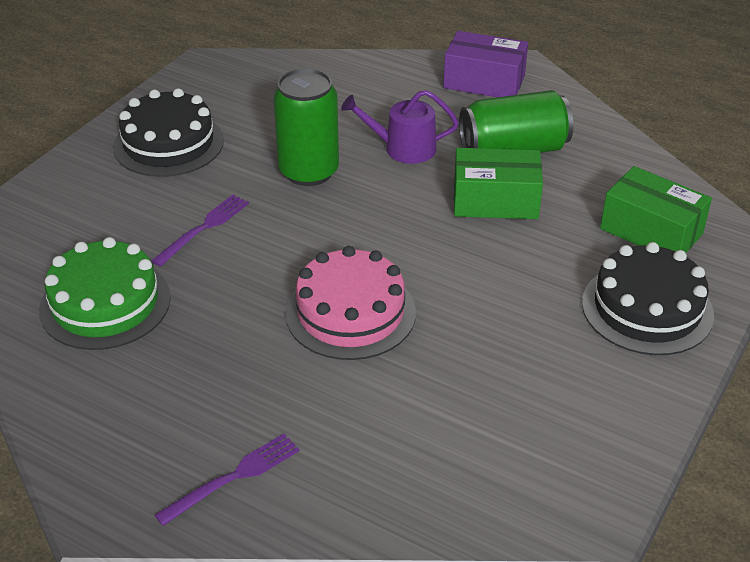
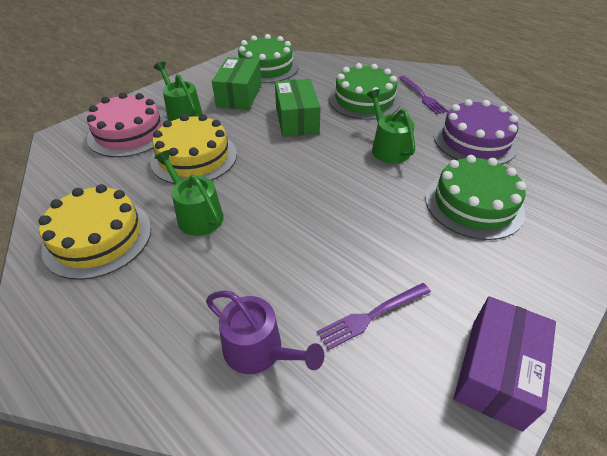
black cake: [113,88,224,177] [582,242,714,355] = 2 -> none = 0
green cake: [39,237,171,350] = 1 -> [238,34,298,83] [329,63,401,120] [425,155,526,240] = 3
green can: [273,68,339,186] [459,90,573,153] = 2 -> none = 0
green watering can: none = 0 -> [154,62,203,121] [155,150,223,236] [367,89,415,164] = 3
purple cake: none = 0 -> [434,99,519,164] = 1
yellow cake: none = 0 -> [39,184,151,280] [150,114,237,184] = 2

